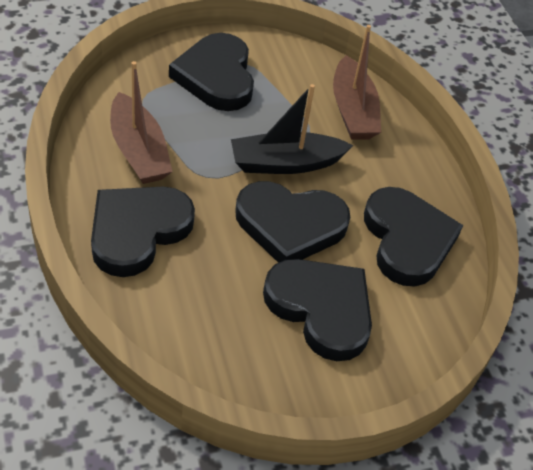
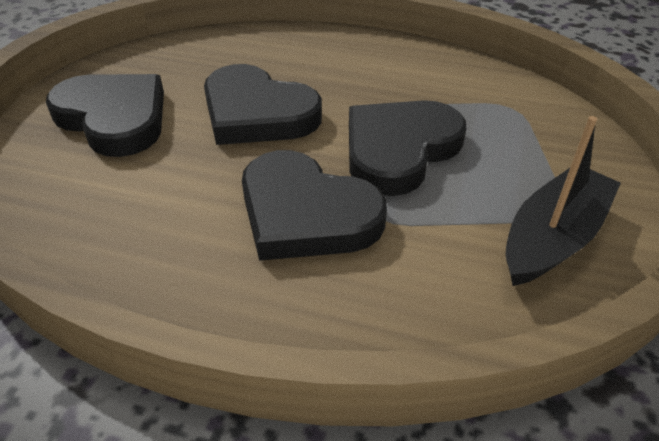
black heart: [91,187,195,277] [169,33,254,111] [235,181,350,263] [263,259,372,361] [364,187,463,287] = 5 -> [46,74,164,157] [204,64,322,145] [242,150,387,261] [349,100,466,196] = 4
brown boat: [110,61,173,184] [333,25,381,140] = 2 -> none = 0

